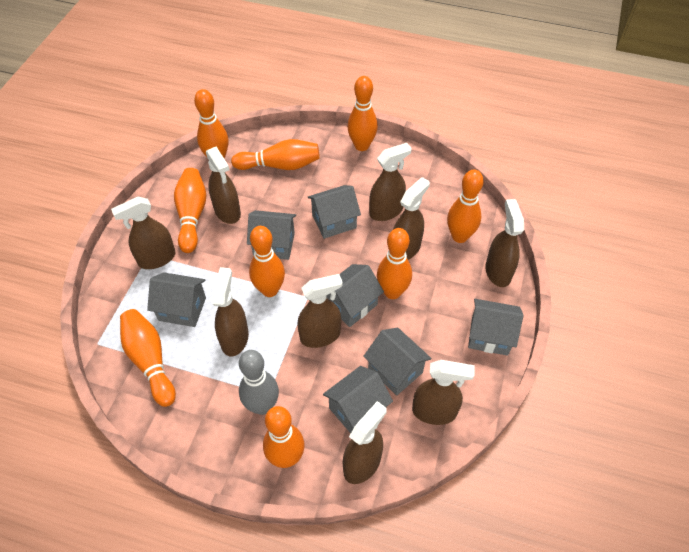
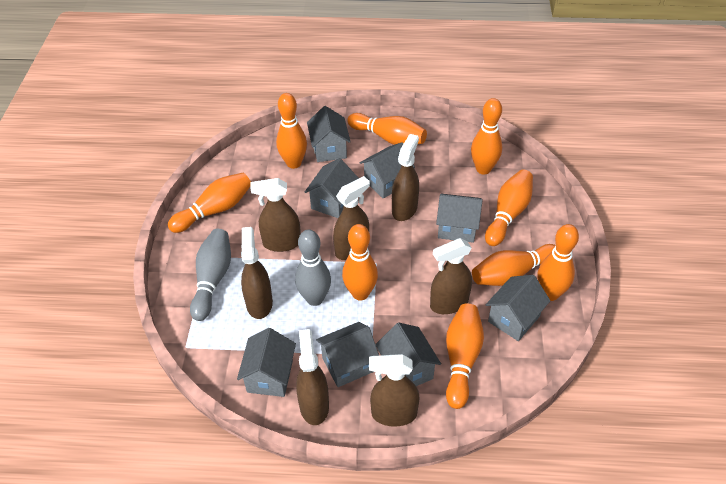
brown spray bottle: [111,197,176,269] [206,147,241,224] [212,267,249,357] [297,274,343,348] [343,401,387,484] [369,143,412,221] [393,177,430,260] [412,360,475,425] [486,199,524,287] = 9 -> [241,227,273,319] [250,178,301,252] [296,329,329,425] [333,176,370,260] [369,354,420,427] [392,134,419,221] [430,238,472,314] = 7
grey bowling pin: [239,350,279,415] = 1 -> [190,229,231,321] [295,229,331,306] = 2
grey house: [147,272,206,327] [247,210,296,260] [307,185,361,239] [323,366,393,433] [327,264,384,327] [363,328,431,396] [468,299,523,356] = 7 -> [237,328,296,397] [305,158,359,218] [307,106,351,162] [316,322,379,387] [360,142,415,199] [375,322,441,386] [436,194,483,243] [486,275,550,341] = 8

